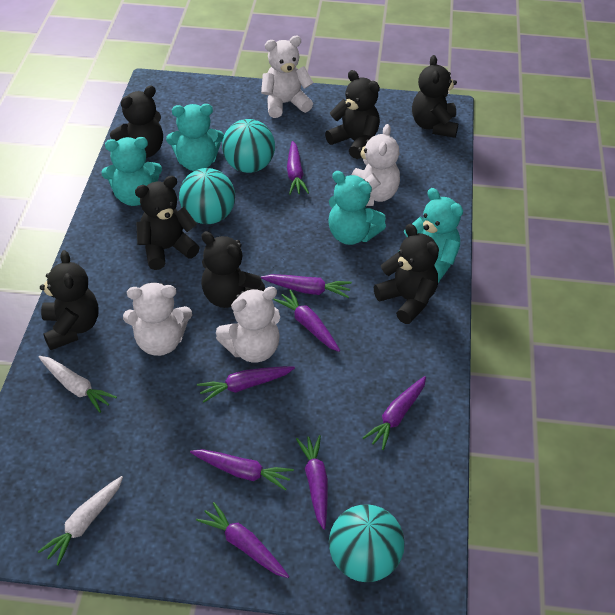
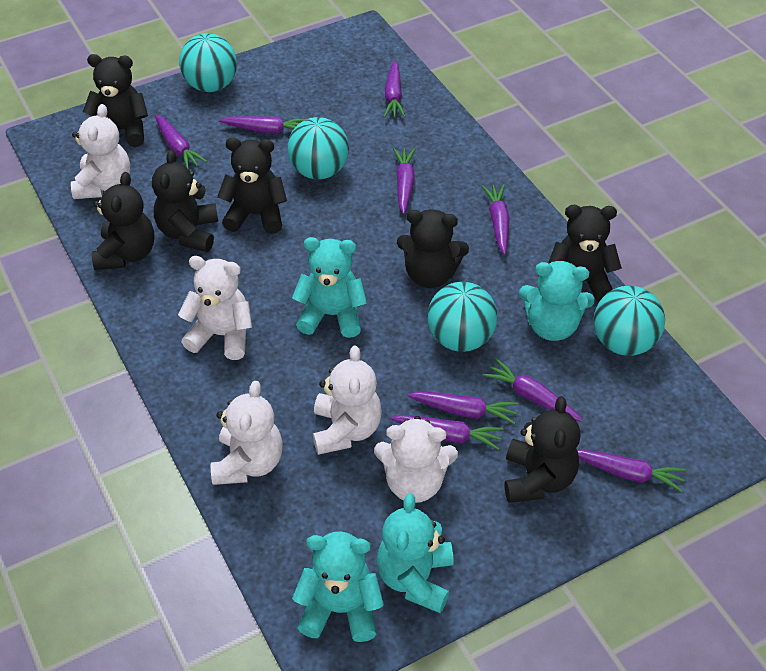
purple carrot: [190,449,294,491] [196,502,289,578] [197,366,295,402] [261,274,352,298] [273,289,340,352] [287,141,309,195] [296,435,328,530] [363,376,426,450] = 8 -> [155,114,207,170] [219,116,306,134] [384,60,406,117] [391,415,503,450] [393,148,415,214] [407,391,519,424] [482,184,510,255] [483,359,583,422] [577,449,686,492] = 9
turquoise ball: [179,168,235,224] [222,119,275,173] [329,504,405,582] = 3 -> [179,33,237,92] [287,117,349,180] [427,282,497,352] [594,286,665,356] = 4
white carrot: [38,476,123,566] [39,356,117,413] = 2 -> none = 0
white teddy bear: [123,282,192,356] [216,287,280,363] [261,36,314,118] [352,124,400,206] = 4 -> [71,104,130,199] [178,256,252,360] [211,381,283,485] [313,346,382,455] [374,416,458,503] = 5

